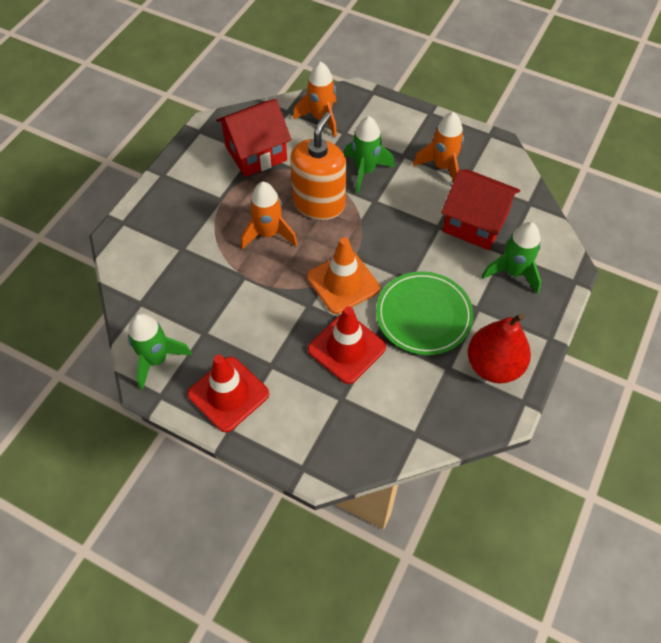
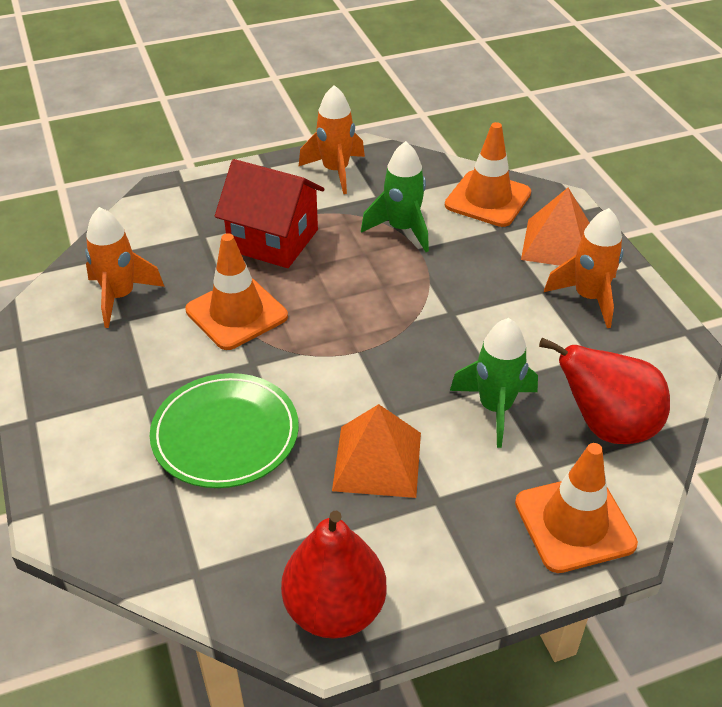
green rocket: [128,313,192,390] [344,116,395,194] [482,222,542,294] = 3 -> [361,141,429,252] [450,318,538,448] = 2
orange pyramid: none = 0 -> [332,404,421,498] [521,188,590,266] = 2
orange soap dispenser: [290,112,346,220] = 1 -> none = 0
orange traffic cone: [307,237,380,314] = 1 -> [185,233,288,350] [445,122,531,227] [515,443,638,573] = 3
red house: [216,99,291,177] [441,169,520,250] = 2 -> [215,159,325,268] = 1
red pear: [468,313,531,383] = 1 -> [281,511,387,639] [539,338,670,444] = 2
red traffic cone: [187,355,269,432] [308,306,386,384] = 2 -> none = 0

